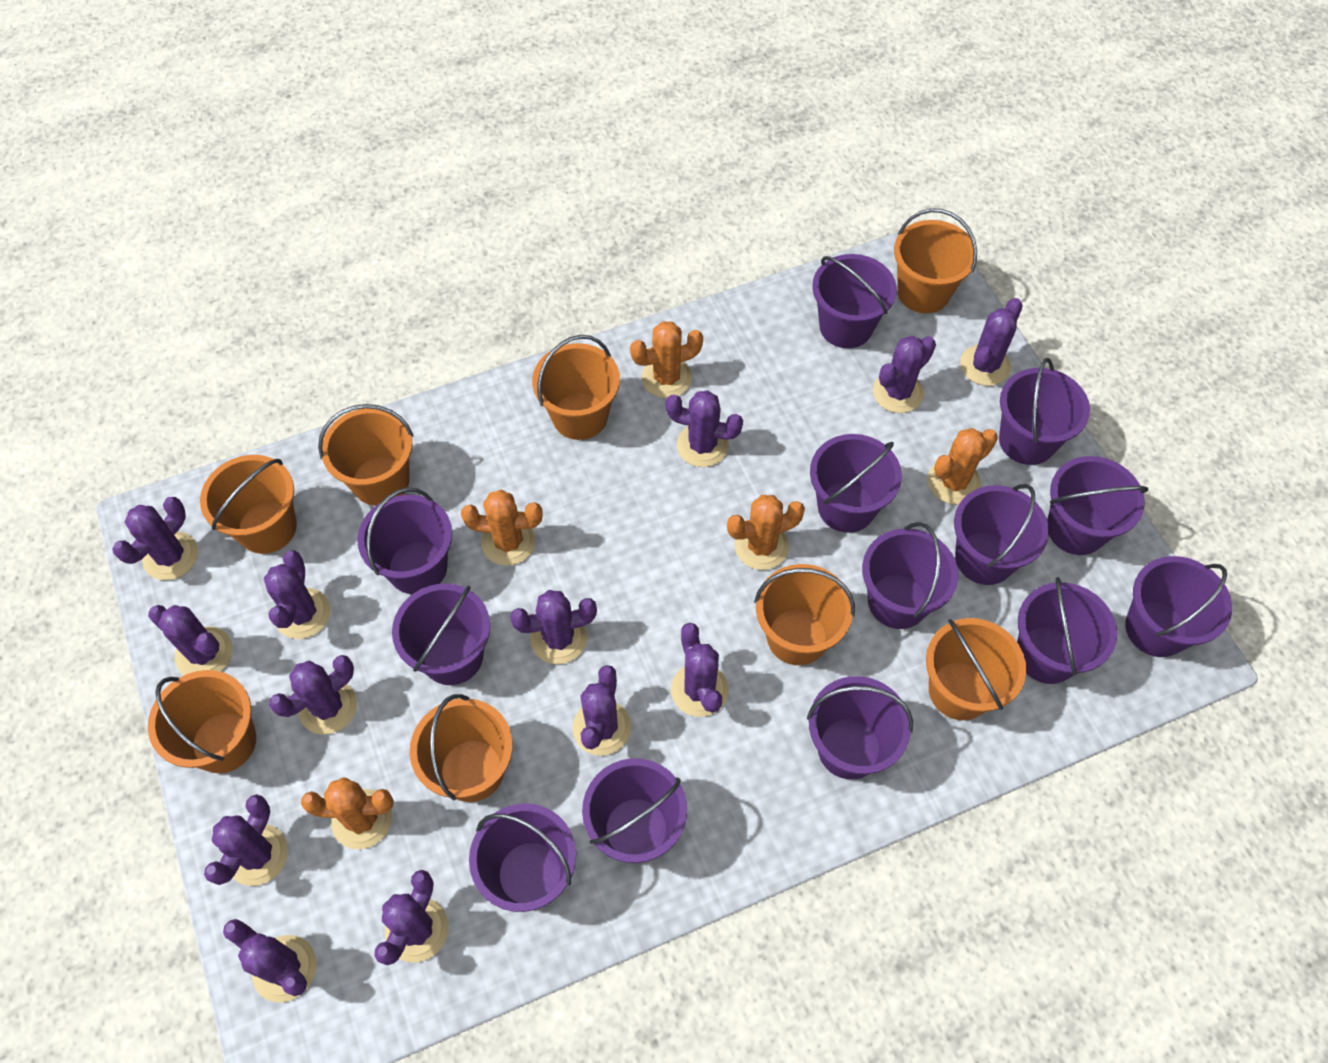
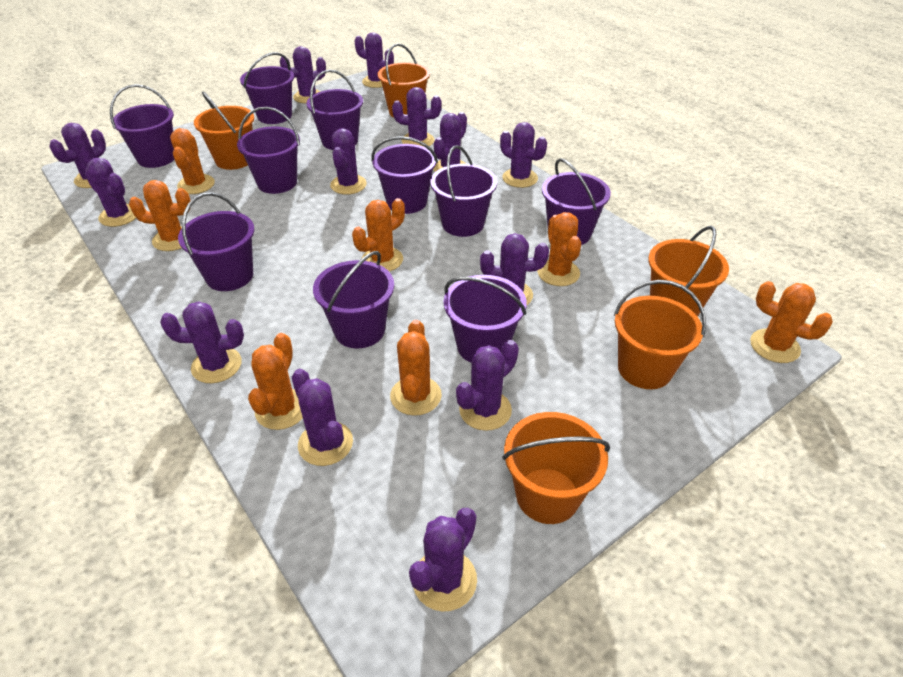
orange bucket: [148,670,256,773] [200,455,297,554] [318,404,413,506] [410,694,513,802] [532,335,620,440] [754,564,855,665] [894,208,977,313] [926,618,1026,720] = 8 -> [194,92,254,170] [378,43,430,118] [502,412,610,524] [614,280,706,389] [648,226,729,317] = 5
orange cactus: [301,777,394,850] [461,490,543,566] [630,321,703,398] [727,495,805,570] [928,428,998,505] = 5 -> [129,180,191,251] [170,128,215,194] [248,333,303,430] [352,198,405,272] [390,320,442,416] [537,212,581,286] [750,281,833,363] = 7
purple bucket: [357,487,452,594] [392,584,490,685] [469,803,576,912] [582,758,687,863] [807,676,913,780] [810,434,902,533] [812,254,897,348] [862,522,958,629] [954,484,1049,585] [999,358,1090,465] [1017,577,1117,684] [1047,456,1148,555] [1125,556,1232,657] = 13 -> [110,84,174,168] [178,192,254,291] [237,107,300,194] [240,52,294,124] [307,70,363,150] [313,251,394,349] [371,136,438,214] [430,145,497,237] [444,275,527,363] [542,158,611,245] = 10

